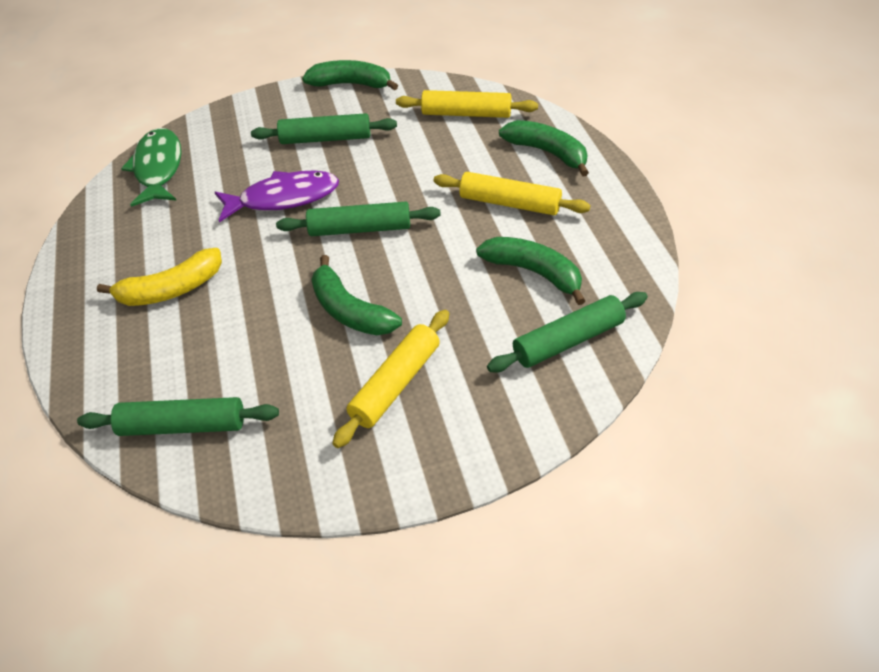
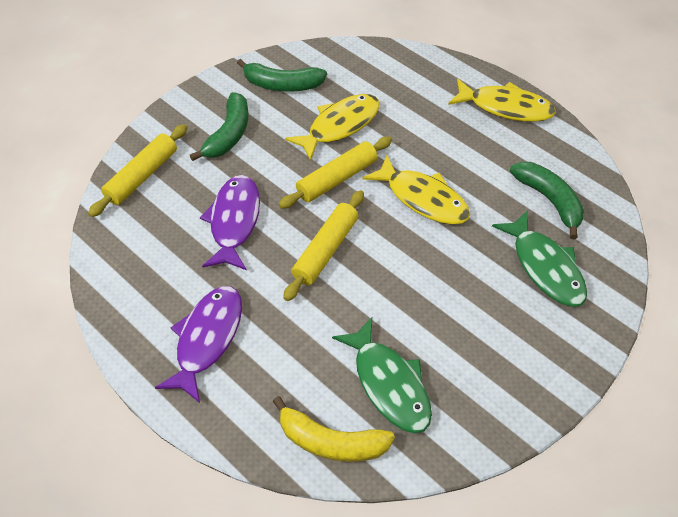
green banana: [302,60,398,90] [312,255,402,335] [476,237,585,305] [499,120,589,176] = 4 -> [190,92,248,161] [237,59,327,92] [510,162,584,239] = 3
green fish: [121,128,181,207] = 1 -> [332,317,432,433] [492,210,587,307] = 2
green rolling pin: [77,397,279,436] [251,113,397,144] [276,202,441,236] [487,292,648,373] = 4 -> none = 0
purple fish: [215,170,339,223] = 1 -> [155,286,242,403] [200,175,260,270] = 2
yellow fish: none = 0 -> [285,94,380,161] [362,155,470,224] [448,79,556,122] = 3

